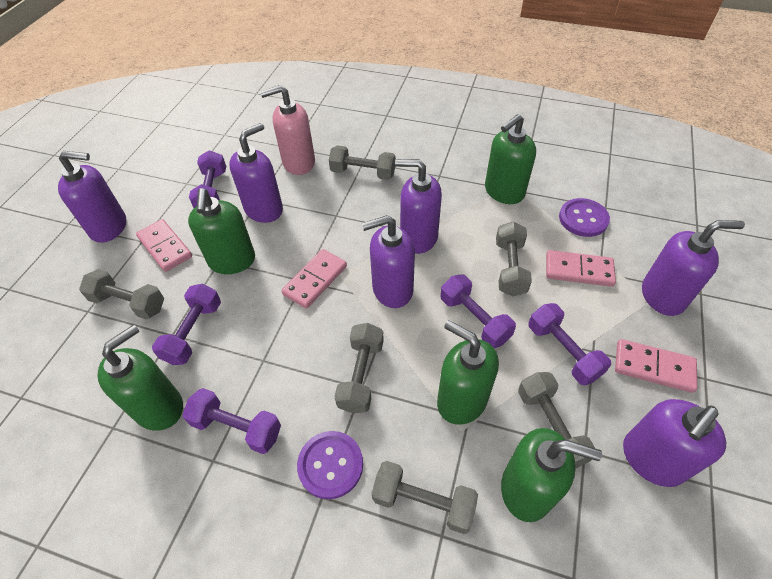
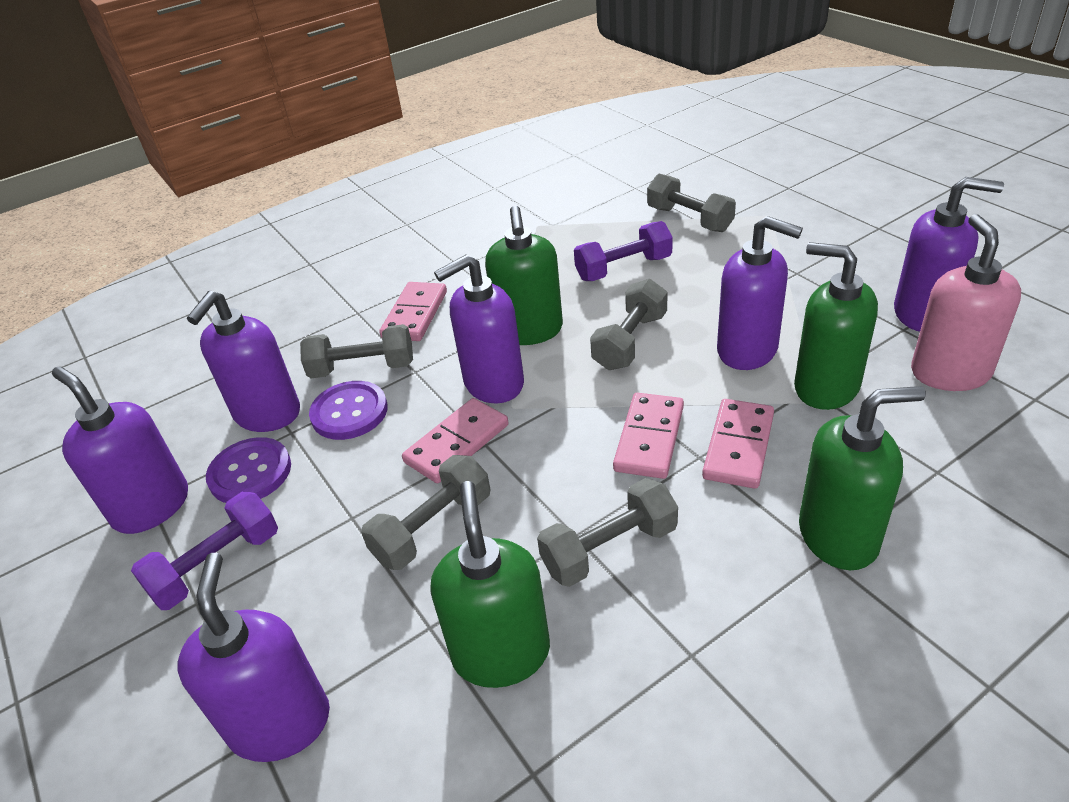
green soap dispenser: [97,325,183,430] [188,188,255,274] [437,320,499,425] [485,114,536,204] [501,428,602,522] = 5 -> [431,481,550,688] [485,206,563,345] [794,242,878,410] [799,386,926,570] = 4
grey dumbbell: [79,269,164,320] [329,145,396,180] [334,323,384,413] [372,461,478,534] [496,222,532,296] [518,372,596,468] = 6 -> [300,324,413,378] [361,455,491,570] [537,478,678,587] [590,279,668,370] [647,174,736,232] = 5
purple dumbbell: [152,284,221,365] [183,388,281,454] [189,150,226,208] [440,274,516,348] [529,303,611,385] = 5 -> [131,491,278,610] [574,221,673,281] = 2

